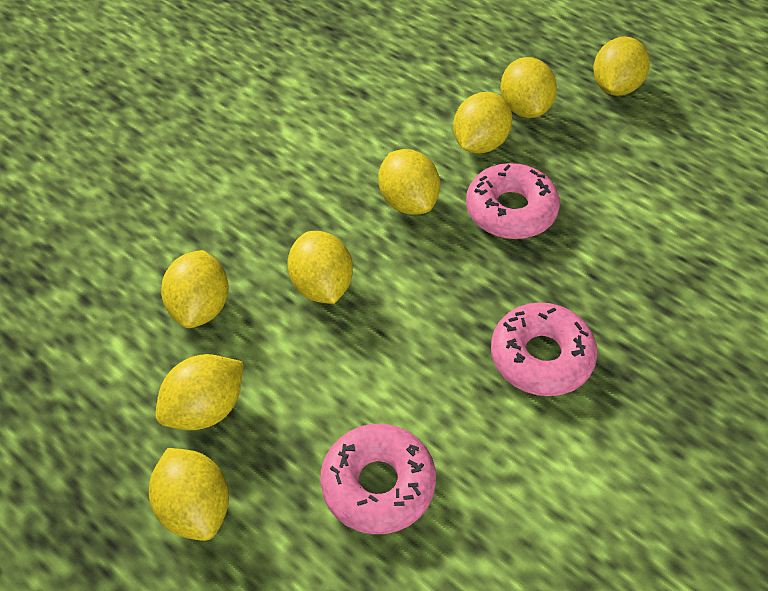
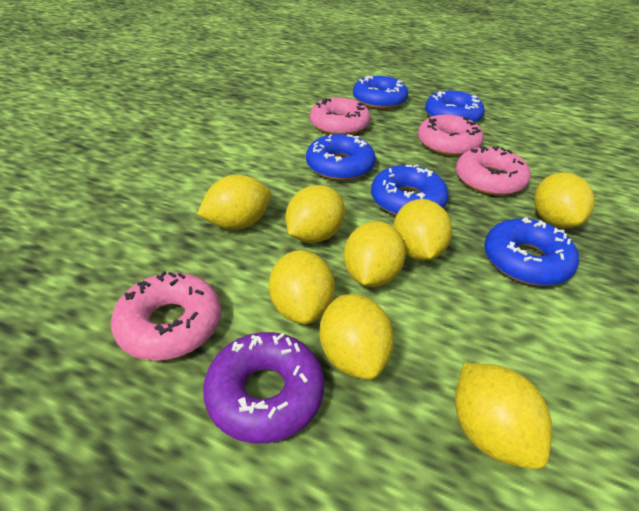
blue donut: none = 0 -> [306,134,376,181] [353,76,408,109] [371,164,449,216] [425,91,485,122] [484,217,579,286] = 5
pink donut: [320,424,436,534] [466,163,560,239] [491,302,598,396] = 3 -> [111,271,221,361] [310,98,371,135] [418,115,484,156] [456,146,531,196] = 4
purple donut: none = 0 -> [203,332,324,444] = 1

